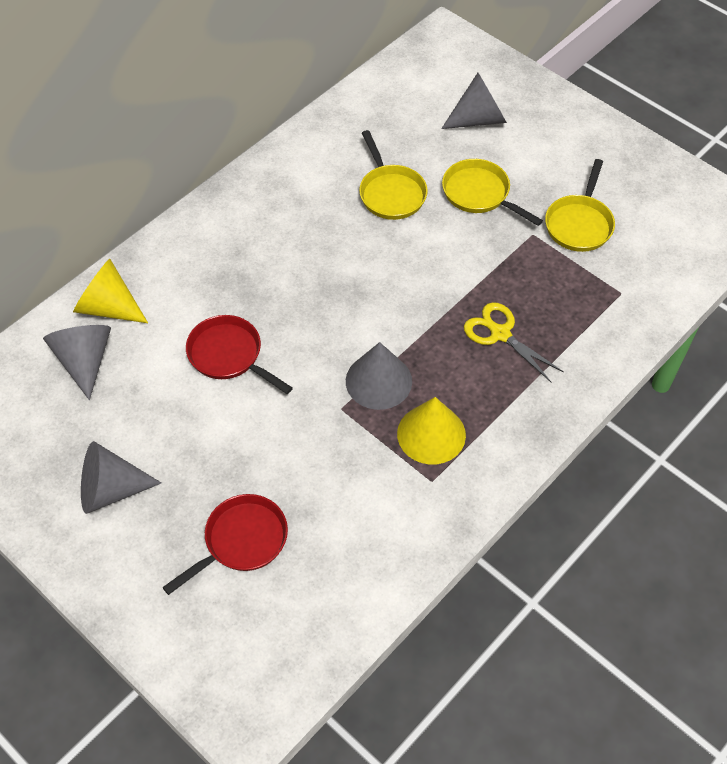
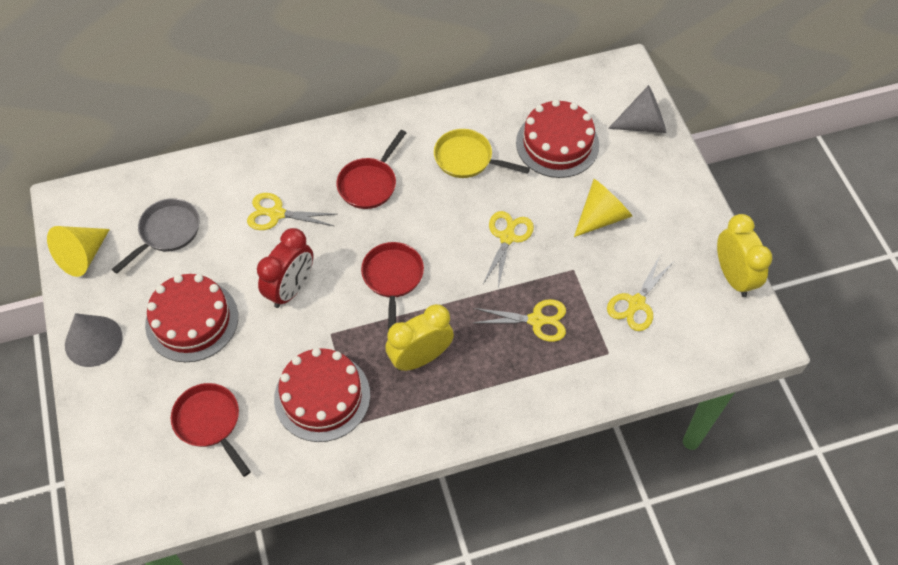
grey cone: [43,325,111,400] [81,441,161,514] [346,342,412,410] [441,73,507,129] = 4 -> [65,313,123,367] [608,85,666,133] = 2
grey pan: none = 0 -> [112,198,200,274] = 1
red cake: none = 0 -> [145,274,238,362] [274,348,370,442] [516,99,599,178] = 3
red clock: none = 0 -> [257,228,313,308] = 1
red pan: [162,494,288,595] [186,315,293,394] = 2 -> [171,383,251,477] [336,130,406,209] [361,242,424,331] = 3
yellow clock: none = 0 -> [385,304,454,371] [717,214,772,297] = 2
yellow pan: [359,130,428,220] [442,159,543,226] [545,159,615,252] = 3 -> [434,129,530,178] = 1
yellow scissors: [464,302,564,382] = 1 -> [247,193,336,230] [473,299,566,342] [483,211,534,288] [607,256,674,331] = 4

